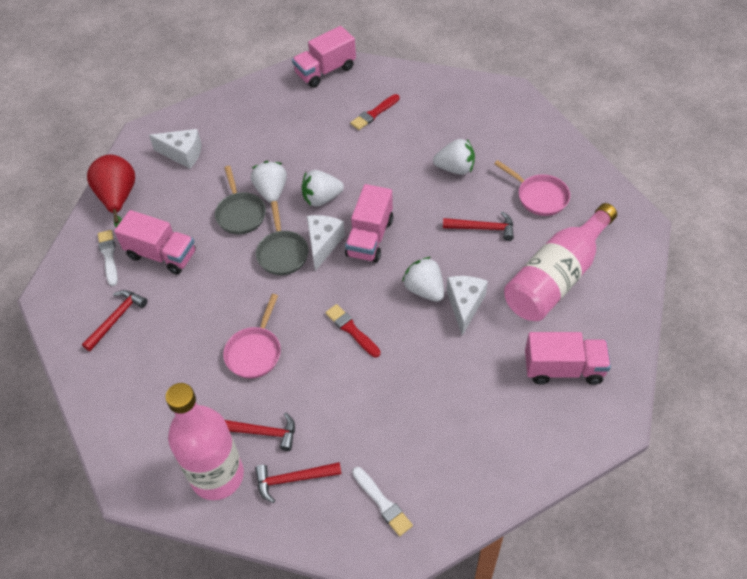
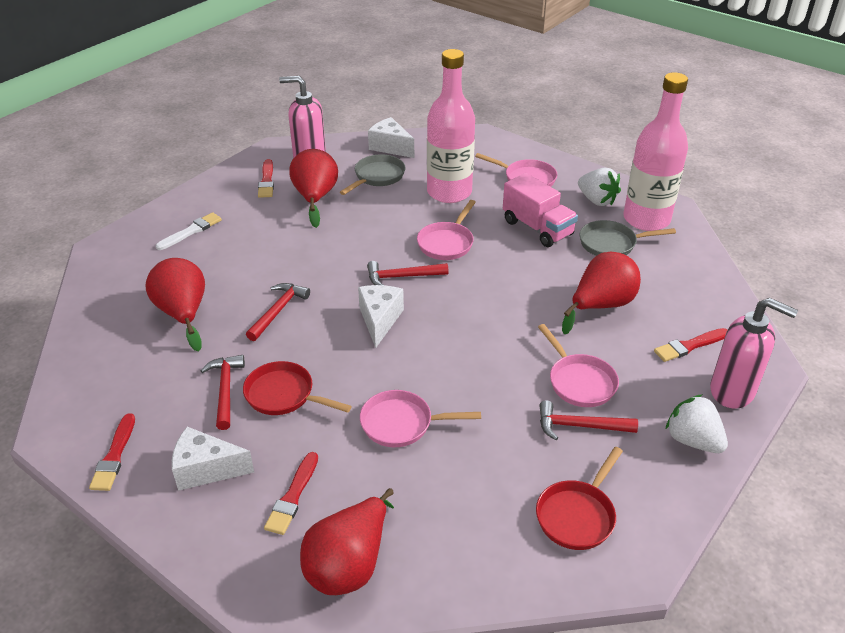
pink pan: [223,294,281,378] [494,160,570,216] = 2 -> [360,390,481,447] [417,200,476,260] [475,153,557,187] [538,324,619,407] = 4
pink soap dispenser: none = 0 -> [279,76,326,159] [710,298,798,409] = 2
pink truck: [114,210,196,274] [292,26,356,88] [345,184,393,263] [525,332,611,385] = 4 -> [503,173,578,247] = 1
red brush: [325,304,381,357] [350,94,400,130] = 2 -> [89,413,135,491] [258,159,274,198] [264,452,318,535] [654,328,727,362] = 4
red pan: none = 0 -> [243,361,352,415] [536,447,623,550] = 2
red pear: [87,155,135,227] = 1 -> [145,258,205,351] [289,149,338,228] [300,488,394,595] [562,252,641,334] = 4
white brush: [98,230,118,286] [352,467,413,536] = 2 -> [156,212,222,250] = 1
white strawberry: [251,161,287,203] [302,170,344,206] [402,257,444,302] [433,139,475,175] = 4 -> [578,168,621,206] [665,394,728,453] = 2

